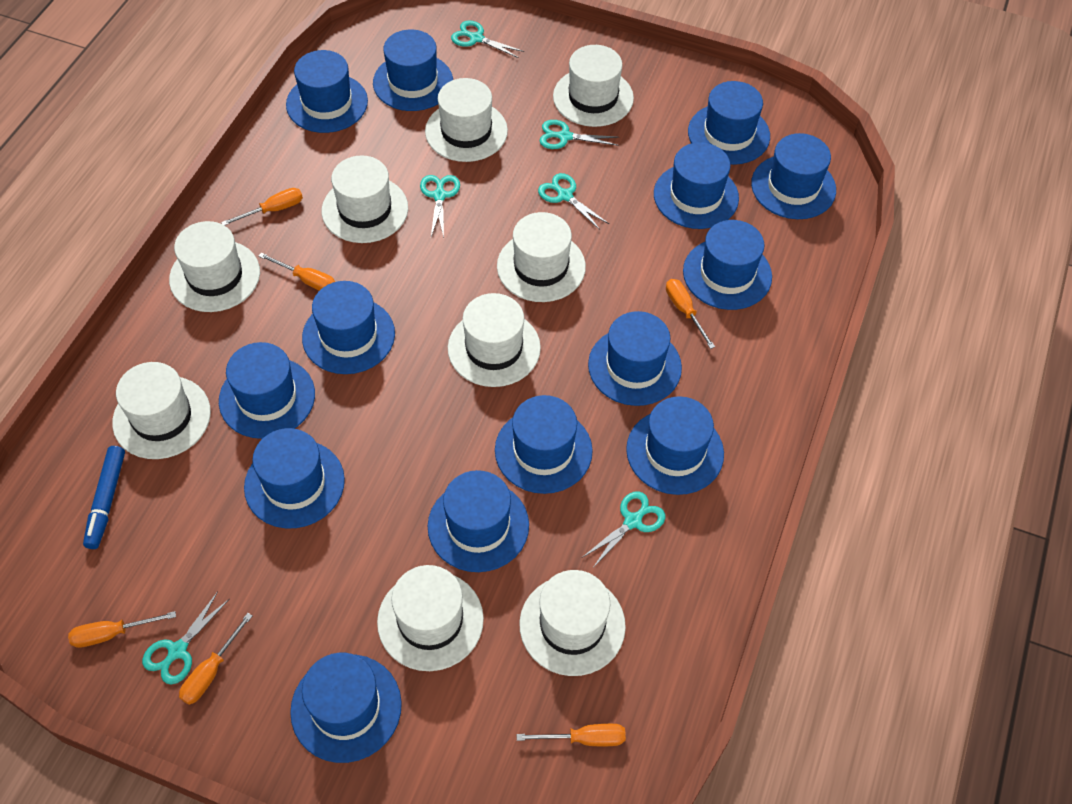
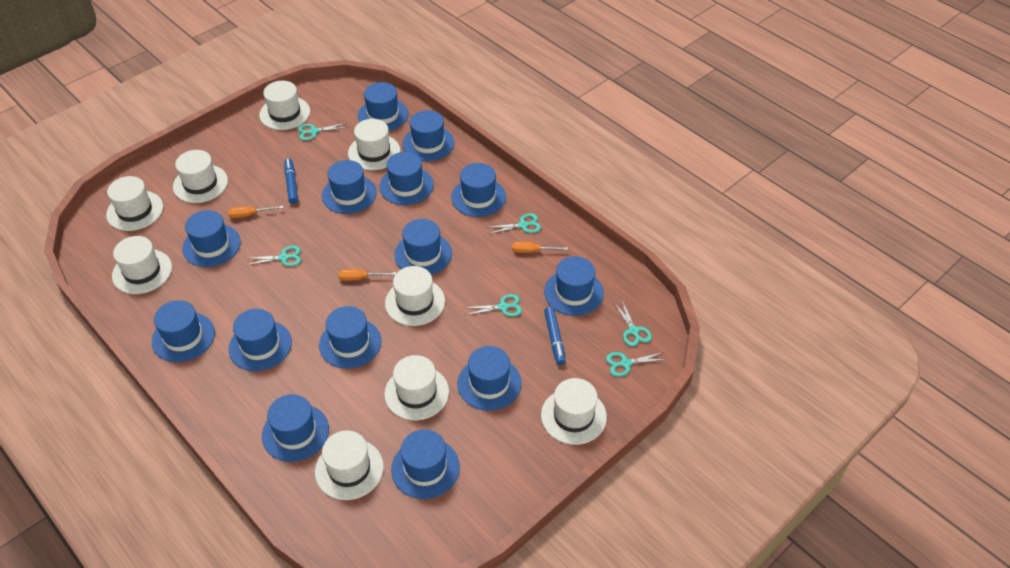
blue marker: [83,446,125,549] = 1 -> [284,158,298,204] [544,307,566,365] = 2
orange screwdriver: [68,611,176,648] [179,613,253,705] [221,188,303,226] [259,252,335,291] [517,724,626,746] [666,279,715,349] = 6 -> [228,206,283,218] [338,269,396,281] [512,241,568,253] = 3

